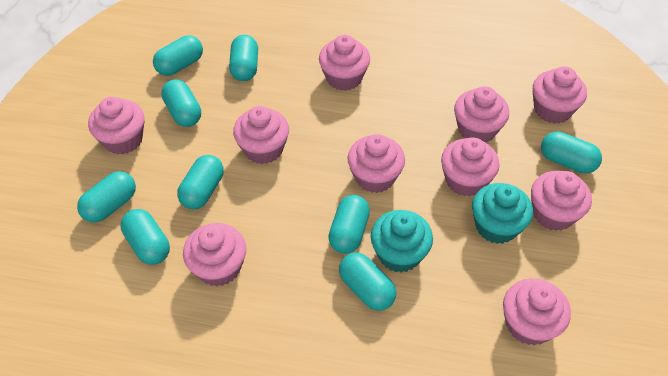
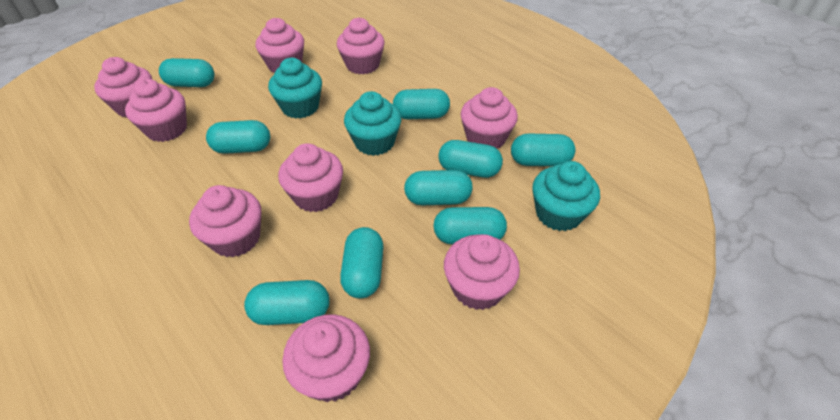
pink cupcake: [88,97,145,154] [183,223,246,287] [233,106,289,164] [319,35,370,91] [347,134,405,193] [441,137,500,197] [454,86,509,142] [503,278,571,345] [531,171,592,231] [533,67,587,124] = 10 -> [94,57,152,118] [125,79,187,142] [189,185,261,258] [256,18,304,73] [278,143,343,212] [282,314,370,402] [337,18,385,74] [444,234,520,310] [461,87,518,149] = 9
turquoise cupcake: [371,210,433,273] [472,183,533,244] = 2 -> [268,58,322,119] [344,91,401,156] [532,161,600,231] = 3

